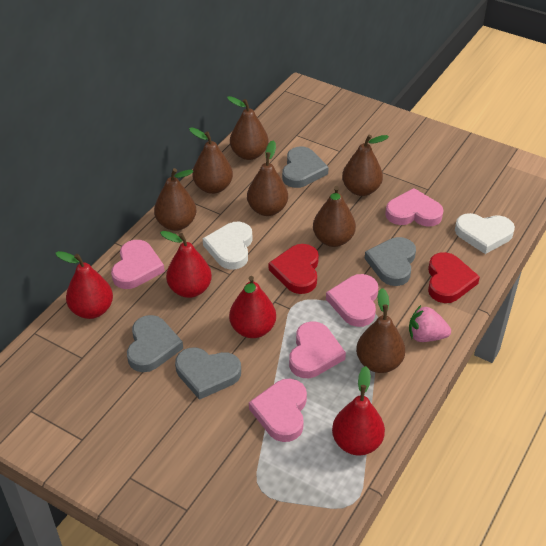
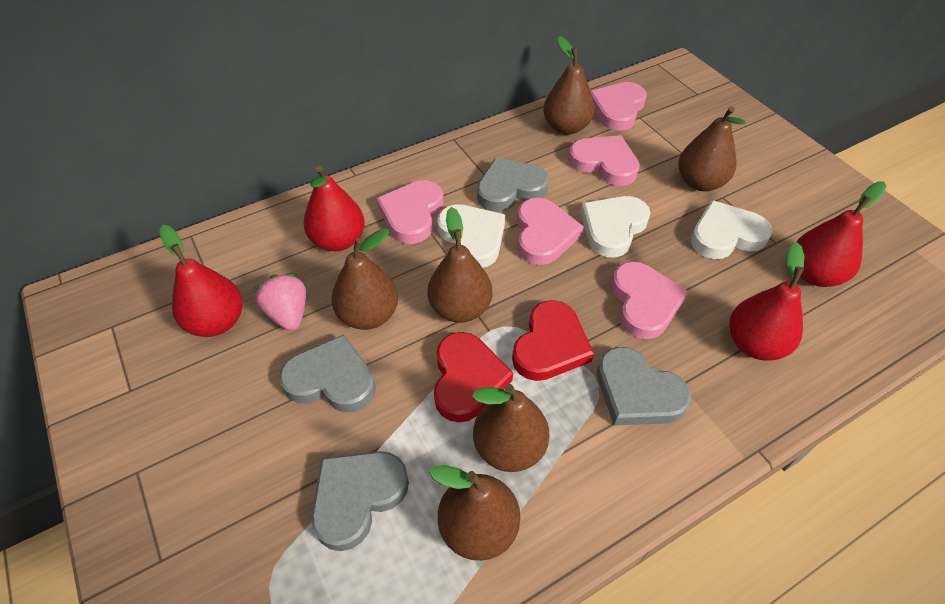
brown pear: [154,168,196,231] [189,127,233,194] [227,96,269,160] [247,141,288,216] [313,186,356,247] [342,134,389,196] [356,288,405,373] = 7 -> [331,228,398,330] [428,207,492,323] [429,465,520,561] [472,384,549,472] [543,36,595,135] [678,106,746,191] = 6
white heart: [203,222,252,270] [455,213,515,254] = 2 -> [437,204,505,268] [580,196,651,258] [691,200,772,259] = 3

